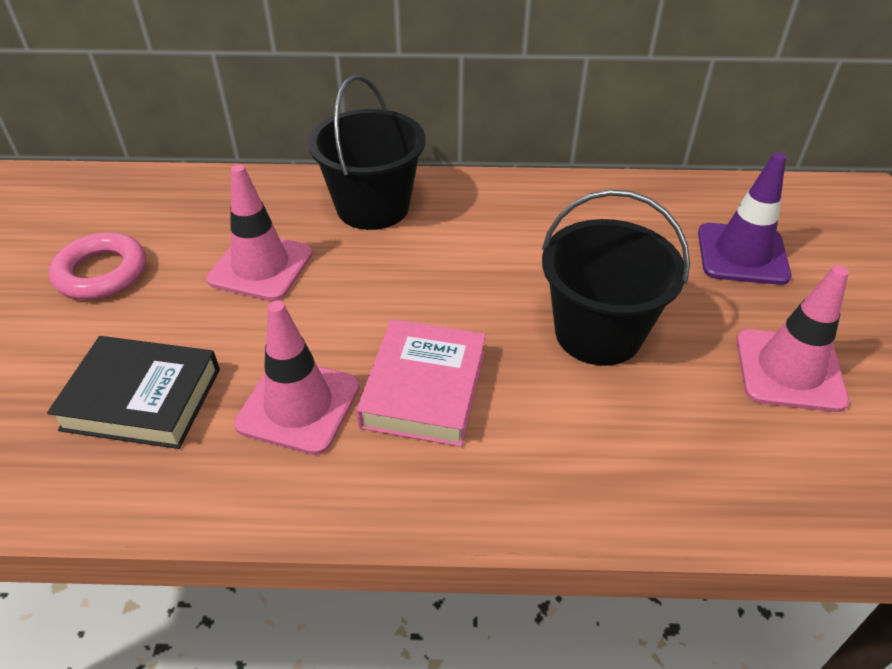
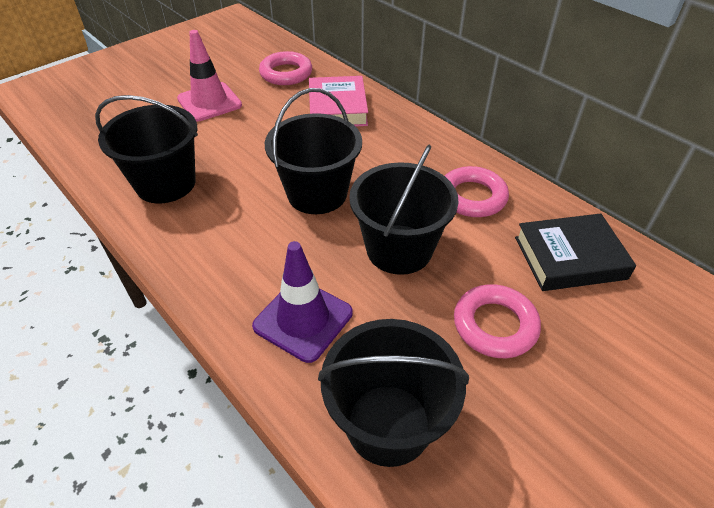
black bucket: [308,75,425,230] [542,189,690,366] = 2 -> [95,95,198,204] [265,88,362,214] [318,319,469,467] [349,145,459,275] = 4
pink ring: [49,232,146,300] = 1 -> [259,51,312,85] [445,166,509,217] [454,284,541,358] = 3
pink traffic cone: [206,164,313,301] [234,301,360,455] [736,265,849,412] = 3 -> [177,30,242,122] = 1

